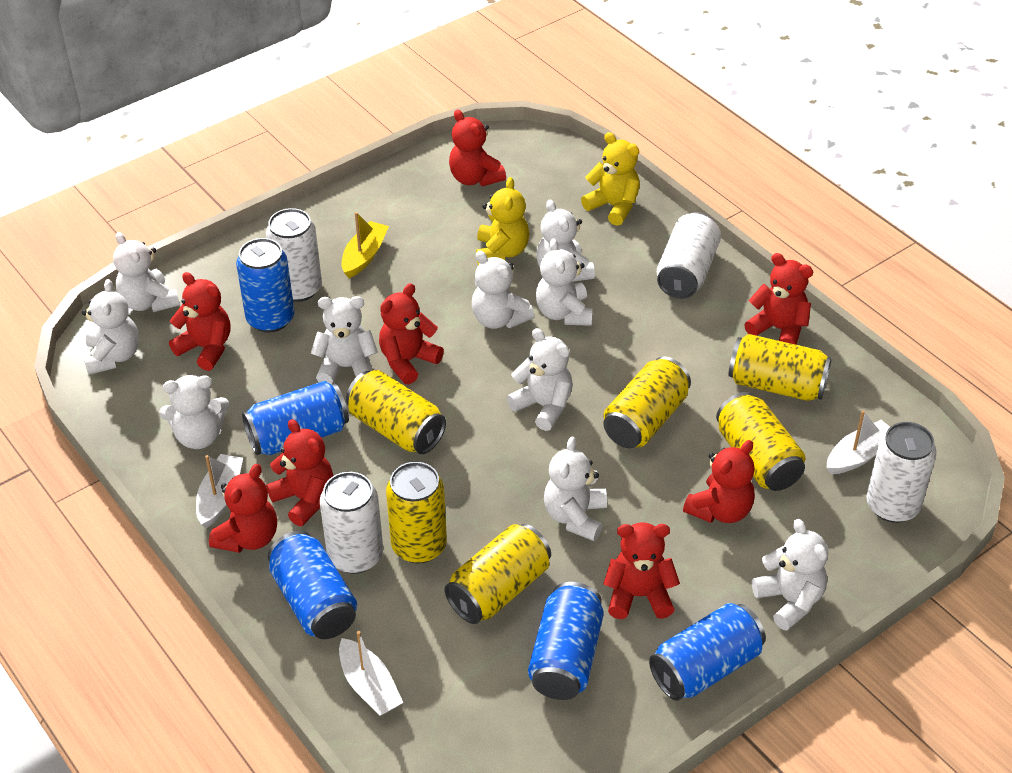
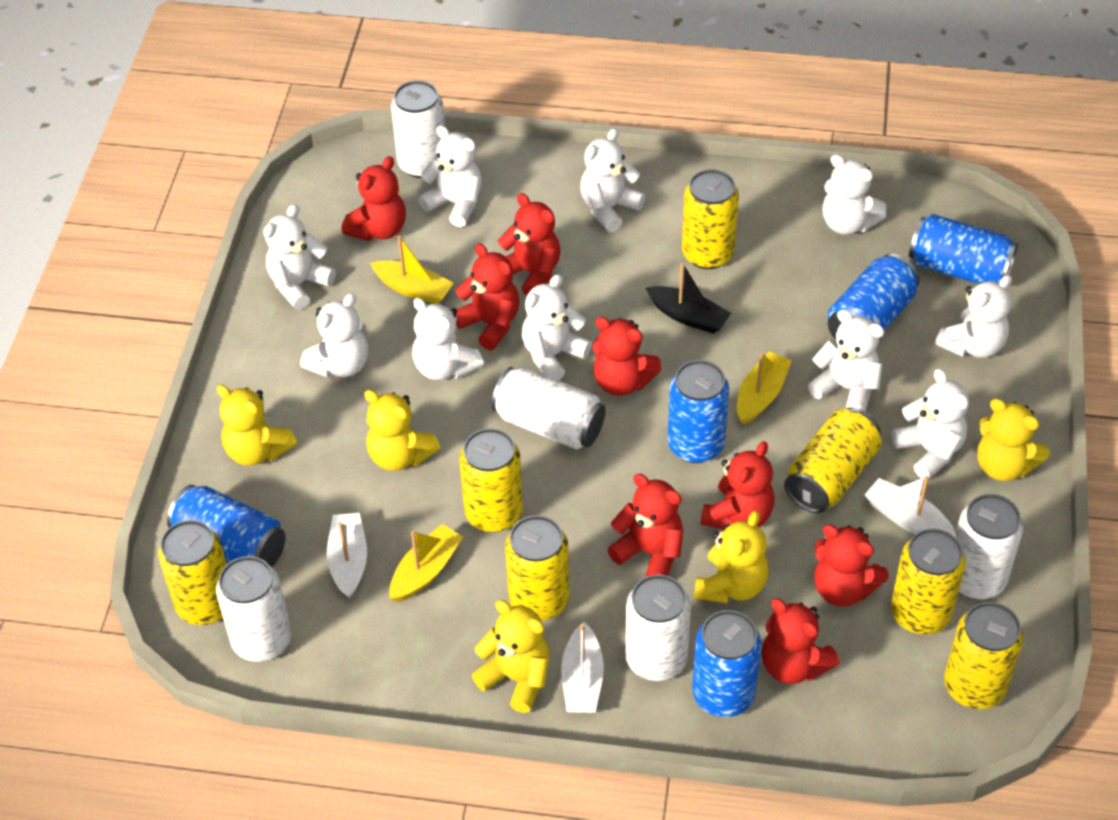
black boat: none = 0 -> [646,262,731,334] = 1
white can: [266,208,322,302] [320,472,383,574] [657,212,721,299] [866,422,937,523] = 4 -> [216,556,292,662] [391,80,445,178] [492,367,606,450] [625,574,691,681] [955,494,1023,599] = 5
yellow boat: [342,212,389,278] = 1 -> [370,235,454,304] [389,524,463,602] [737,351,792,424] = 3
yellow can: [346,370,446,454] [386,462,447,564] [444,524,551,624] [603,356,691,449] [716,392,805,491] [728,334,832,401] = 6 -> [158,520,227,625] [459,428,523,532] [505,515,570,620] [682,169,739,269] [784,408,882,513] [891,528,966,635] [944,602,1024,709] = 7
yellow teddy bear: [476,177,529,265] [581,132,640,226] = 2 -> [216,385,297,466] [364,390,441,471] [472,600,550,713] [694,511,769,603] [977,398,1050,481] = 5

